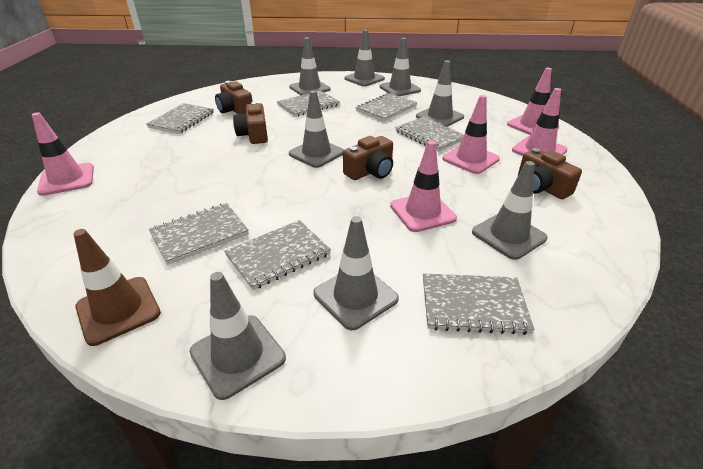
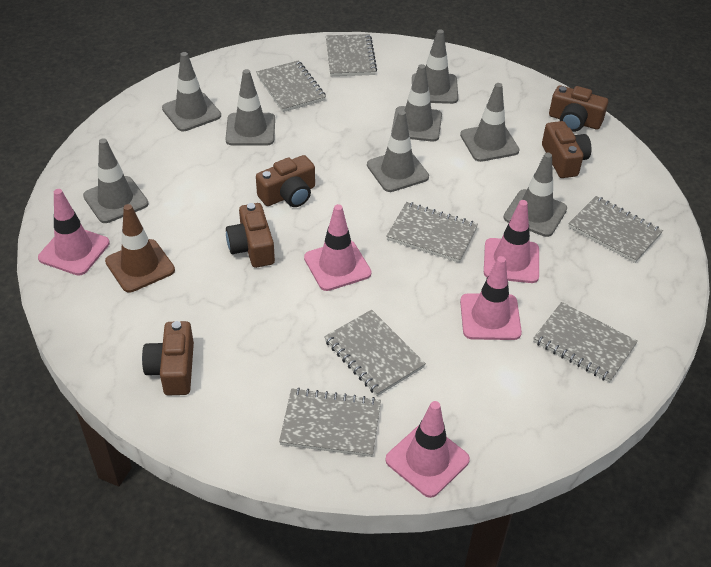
brown camera: [215,81,253,114] [233,102,268,144] [343,136,393,180] [518,148,582,199] = 4 -> [142,321,194,396] [226,203,275,268] [256,155,315,207] [542,121,592,178] [549,85,608,132] = 5

